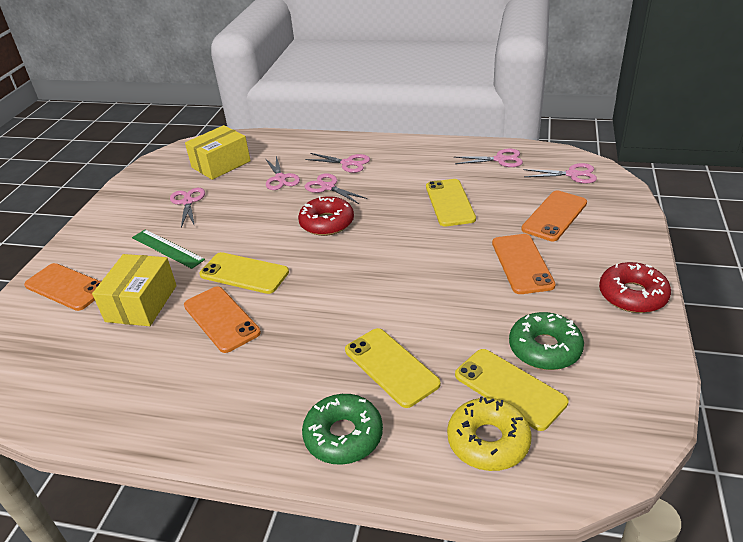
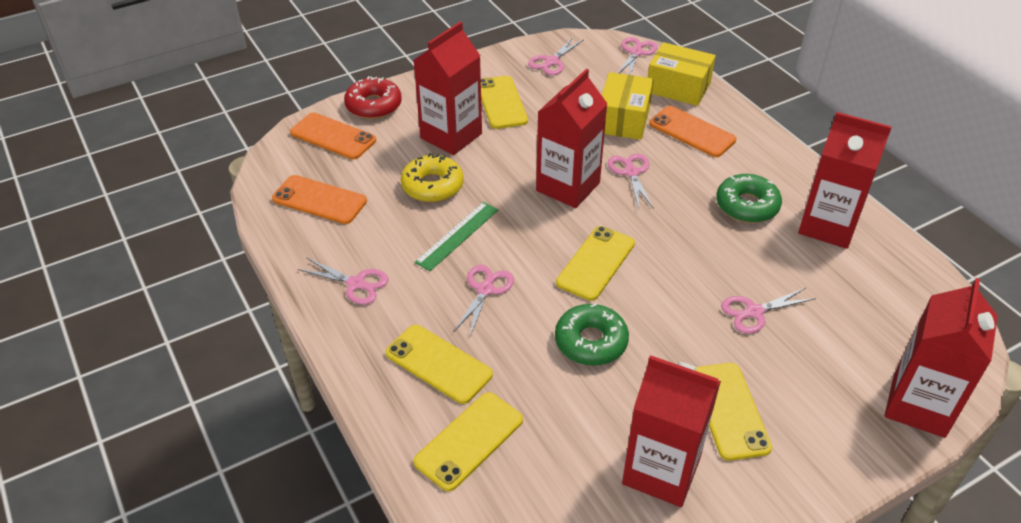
orange phone: [24,263,101,311] [184,286,261,353] [492,234,555,294] [521,191,587,241] = 4 -> [272,175,367,224] [290,112,376,159] [649,106,736,157] = 3
red carton: none = 0 -> [414,21,482,155] [536,69,607,208] [622,355,721,507] [798,112,892,249] [884,278,998,438] = 5
red donut: [298,196,354,236] [599,262,671,313] = 2 -> [344,76,402,119] = 1
yellow phone: [199,252,289,294] [345,328,441,408] [426,179,476,226] [455,349,569,431] = 4 -> [386,325,493,404] [413,392,523,492] [481,76,528,129] [556,226,635,301] [695,363,772,461] = 5

